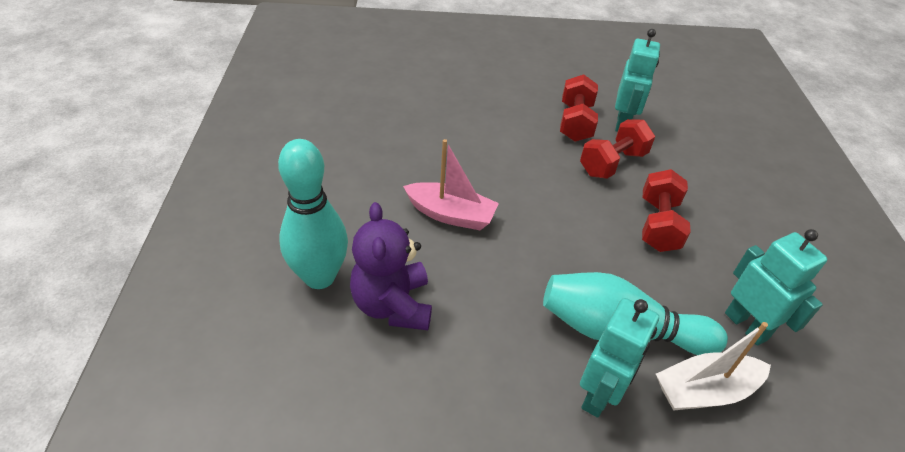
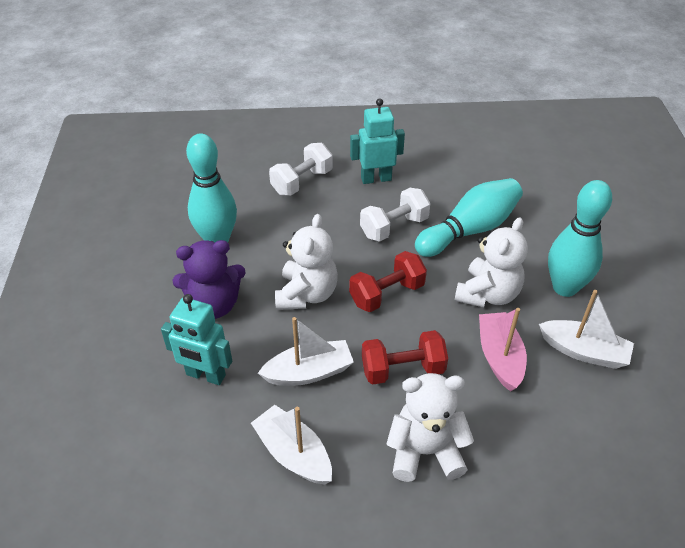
red dumbbell: [560,74,598,142] [580,119,655,179] [642,169,691,252] = 3 -> [349,251,427,312] [362,330,448,385] = 2
turquoise bowling pin: [278,139,348,289] [543,272,728,355] = 2 -> [186,134,237,242] [415,178,523,257] [548,180,612,297] = 3
turquoise robot: [580,298,659,418] [615,29,660,132] [725,229,828,346] = 3 -> [161,294,232,385] [350,98,405,184] = 2
white boat: [656,322,771,411] = 1 -> [251,405,332,485] [258,317,354,386] [539,290,634,369] = 3
white dumbbell: none = 0 -> [269,143,333,196] [360,188,430,242] = 2
white teddy bear: none = 0 -> [275,214,338,310] [386,373,474,482] [454,217,528,307] = 3

